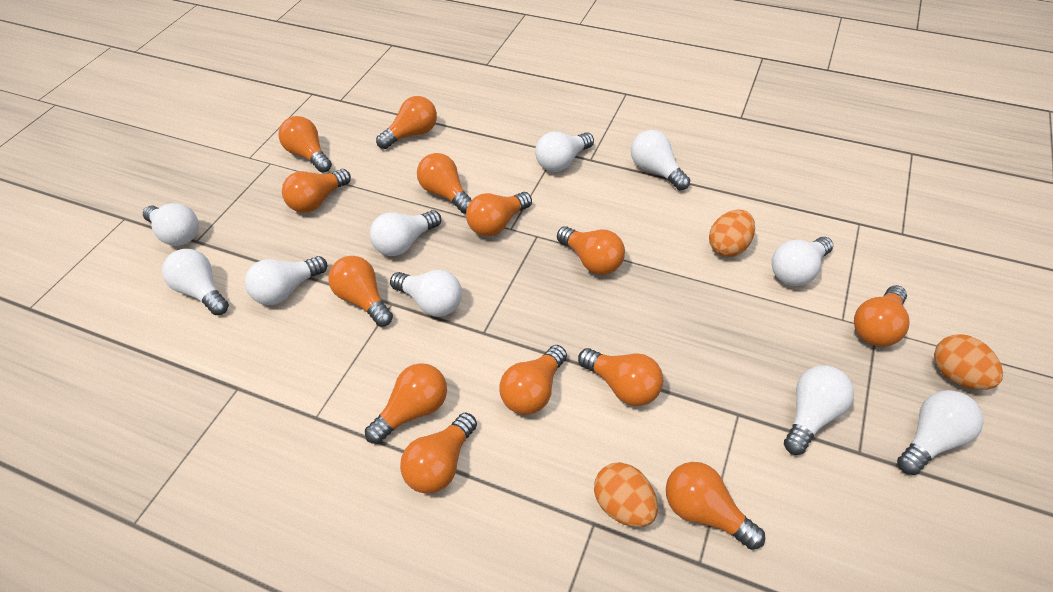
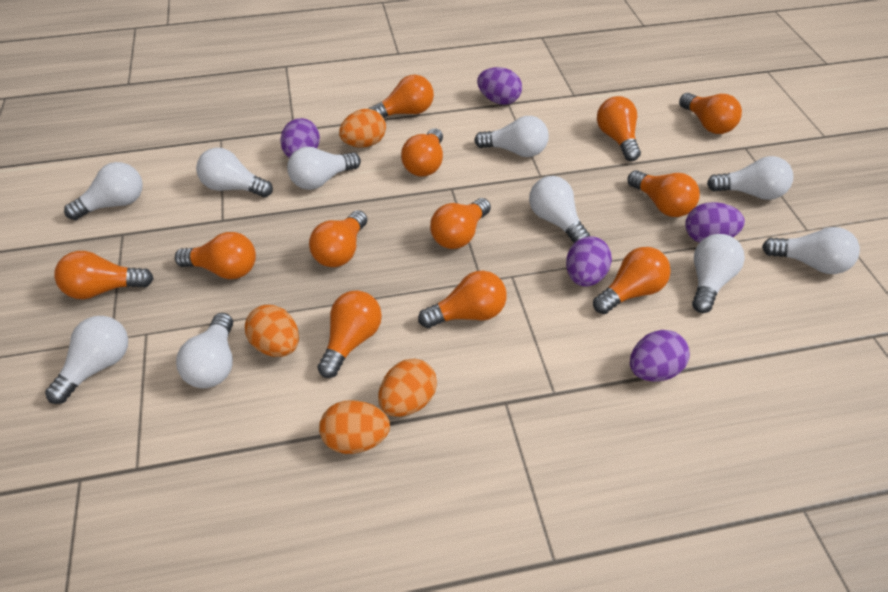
orange egg: [594,462,658,527] [709,209,755,257] [934,334,1003,390] = 3 -> [245,305,299,357] [319,400,390,454] [339,109,386,148] [378,359,437,417] = 4
orange light bulb: [278,116,332,173] [282,169,351,213] [328,256,393,327] [365,363,447,444] [376,96,437,149] [400,413,477,494] [417,153,471,214] [466,192,532,236] [500,345,567,415] [557,226,625,275] [578,348,663,406] [666,462,765,550] [854,285,909,347] = 13 -> [54,251,154,299] [175,232,256,279] [309,210,367,267] [317,290,382,378] [368,75,434,118] [401,128,443,177] [418,271,507,328] [430,198,491,249] [593,247,671,314] [597,96,641,161] [628,170,700,217] [679,93,742,134] = 12
purple egg: none = 0 -> [280,118,320,158] [477,67,522,105] [566,236,612,287] [630,330,690,382] [685,202,745,243] = 5

